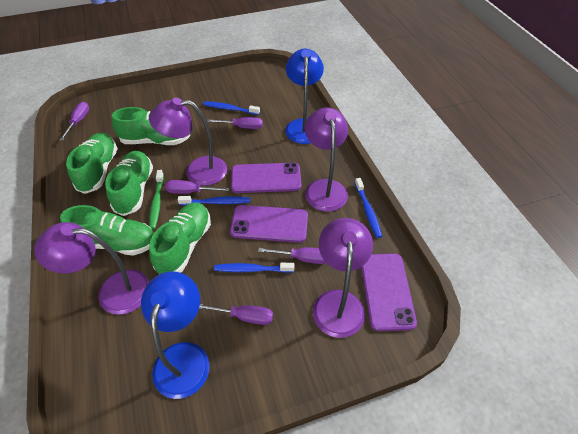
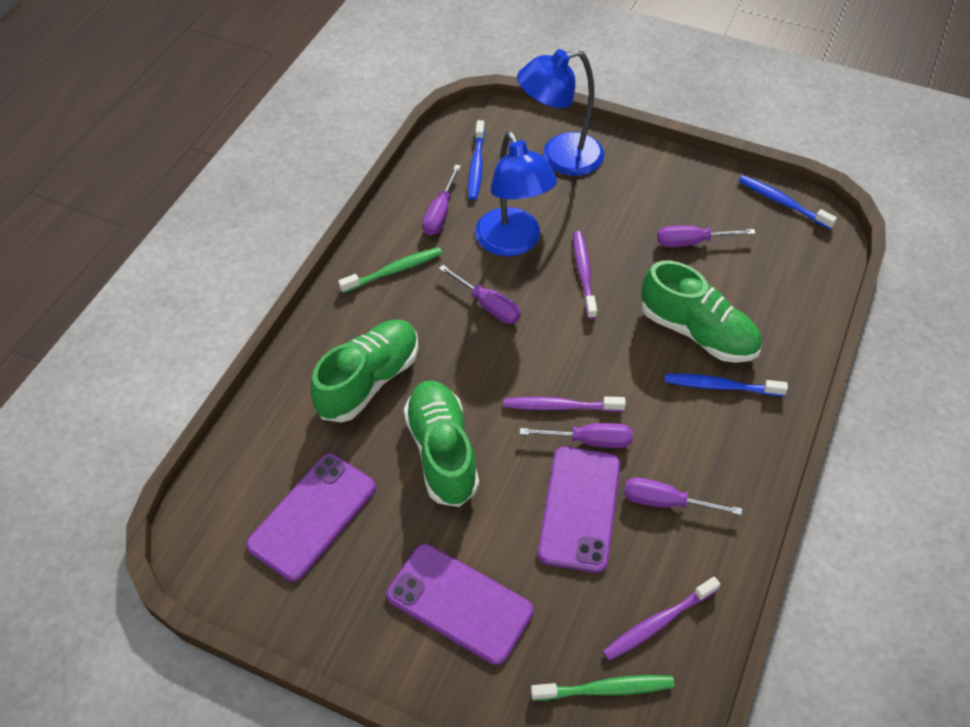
blue toothbrush: [178,196,250,205] [203,101,260,115] [214,263,294,273] [355,178,382,238] = 4 -> [468,120,485,200] [664,374,788,396] [739,175,837,229] = 3
green shoe: [60,205,154,256] [66,133,118,194] [105,151,153,216] [112,107,190,145] [149,203,211,274] = 5 -> [310,320,418,422] [404,381,479,507] [641,260,762,363] = 3
green toothbrush: [149,170,164,229] = 1 -> [338,247,443,293] [531,675,675,701] = 2
purple lamp: [34,222,149,315] [149,98,227,186] [305,107,348,211] [313,218,373,338] = 4 -> none = 0
purple toothbrush: none = 0 -> [503,397,626,412] [573,231,597,319] [603,577,720,661] = 3

